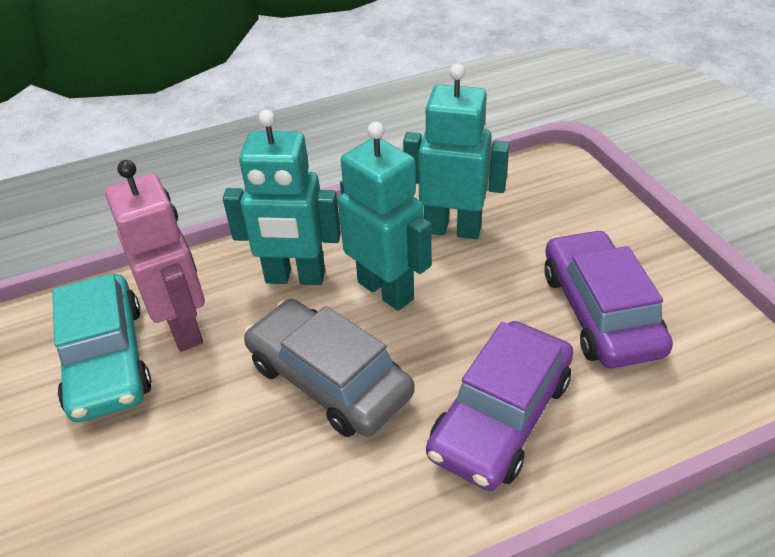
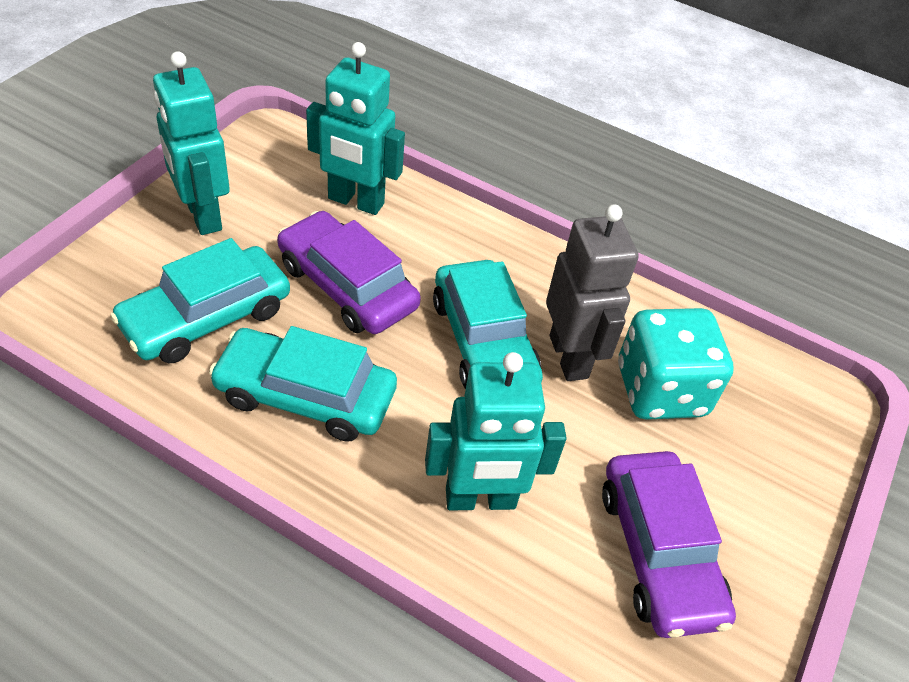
grey car: [244,299,415,437] = 1 -> none = 0
grey robot: none = 0 -> [546,204,639,381] = 1
pink robot: [105,160,205,352] = 1 -> none = 0
turquoise car: [52,274,152,422] = 1 -> [110,238,290,363] [209,326,397,442] [433,260,543,389] = 3
turquoise dice: none = 0 -> [618,308,734,420] = 1

